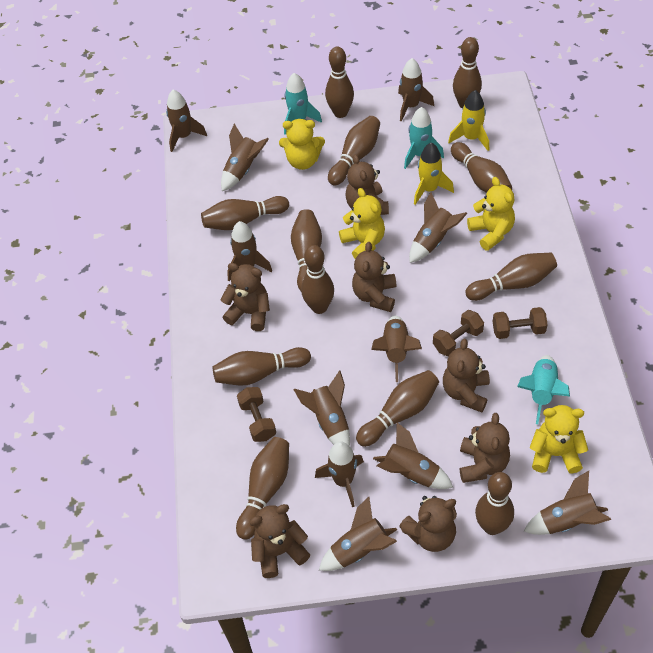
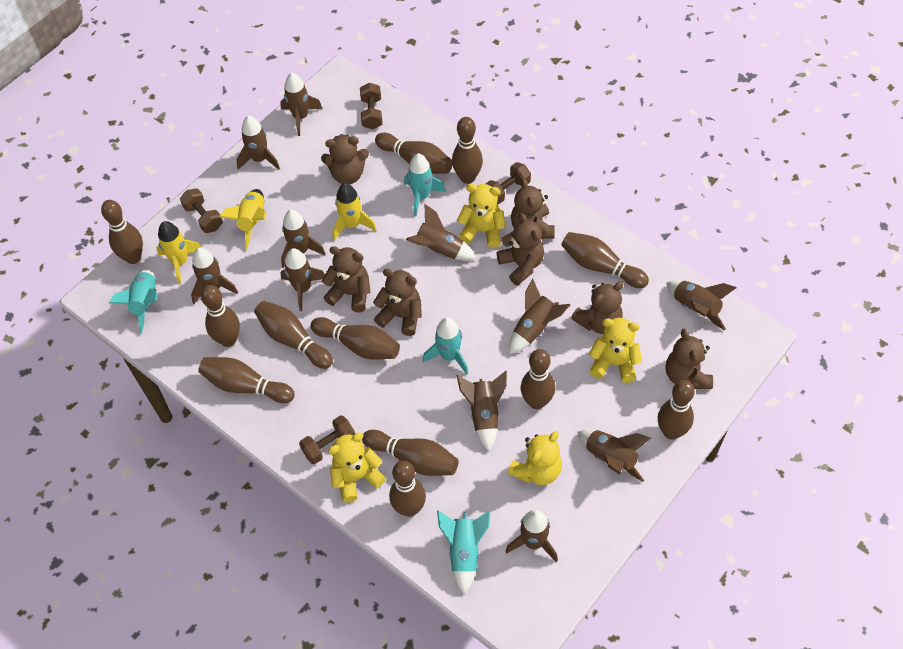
brown dumbbell: [237,387,276,442] [433,310,484,356] [493,307,548,339] = 3 -> [180,188,223,233] [299,415,355,464] [360,83,383,129] [485,162,531,204] = 4
turquoise rocket: [284,73,322,135] [404,107,444,169] [517,355,570,424] = 3 -> [109,268,158,333] [404,153,446,216] [423,317,468,374] [437,510,491,594] = 4
yellow rocket: [414,142,454,205] [448,90,489,151] = 2 -> [157,221,202,284] [219,189,266,249] [333,183,377,241] = 3

